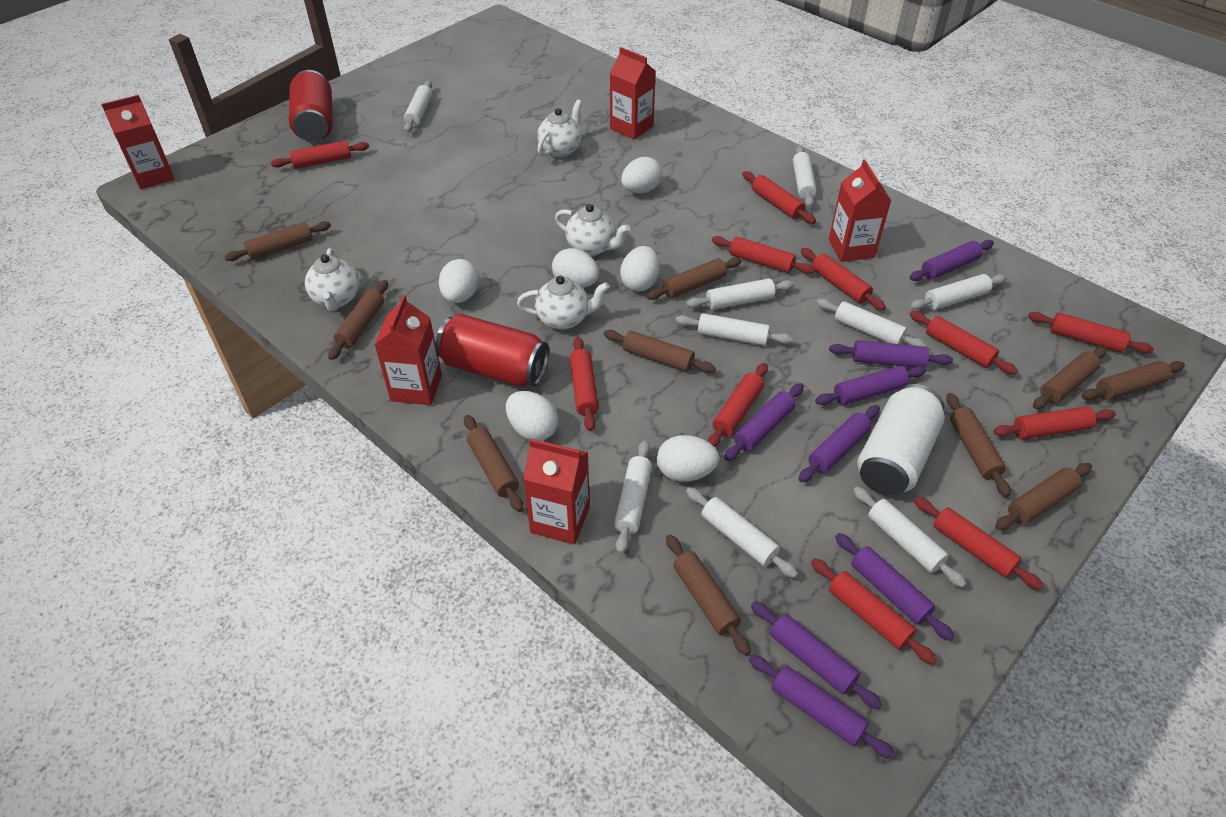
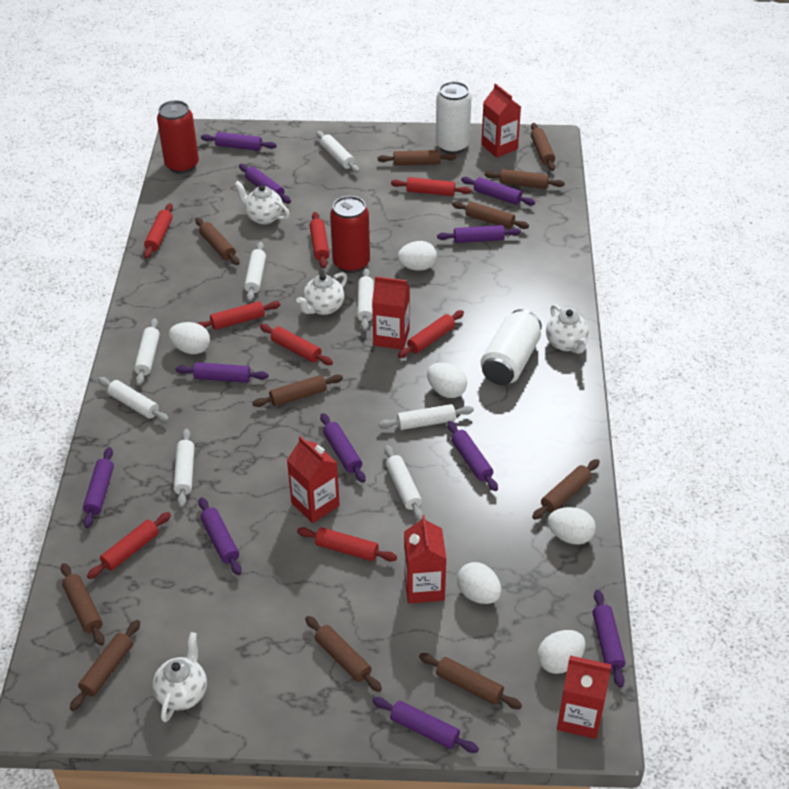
brown rolling pin: [224,221,331,261] [328,280,388,360] [464,415,523,512] [603,330,716,373] [646,257,742,300] [666,535,751,656] [946,393,1011,497] [996,463,1092,530] [1033,347,1107,409] [1081,361,1185,400] = 10 -> [61,563,105,646] [70,620,140,711] [195,218,240,265] [253,375,343,407] [305,616,382,692] [378,150,457,165] [419,653,522,709] [452,201,529,229] [484,169,565,189] [531,123,555,171] [532,459,600,520] = 11
purple rolling pin: [724,383,804,461] [749,655,895,759] [751,601,882,709] [799,405,880,482] [815,366,926,405] [829,340,953,368] [835,533,954,641] [909,240,994,281] = 8 -> [83,447,114,528] [176,362,268,383] [199,497,241,575] [201,132,276,151] [239,164,291,203] [320,413,366,483] [372,697,479,753] [437,225,521,243] [447,421,498,491] [461,177,535,205] [593,590,626,688] = 11
red rolling pin: [271,141,369,169] [570,337,599,431] [708,363,768,447] [711,236,815,274] [742,171,816,224] [801,248,886,310] [811,558,937,665] [909,311,1018,375] [914,497,1044,590] [993,406,1116,439] [1028,312,1154,354] = 11 -> [87,512,171,579] [144,203,173,259] [197,301,280,330] [260,324,333,365] [297,527,397,561] [309,212,329,268] [391,177,471,196] [398,310,464,358] = 8
white can: [857,384,945,496] = 1 -> [436,81,472,154] [481,309,542,385] = 2
white rolling pin: [404,81,432,132] [614,440,652,554] [676,313,793,346] [686,278,794,310] [686,487,798,578] [793,146,817,207] [816,299,927,347] [853,487,966,588] [910,274,1007,310] = 9 -> [98,377,169,422] [134,318,160,385] [174,429,194,508] [244,242,266,302] [316,131,359,173] [357,268,374,331] [379,404,474,430] [384,445,424,521] = 8

